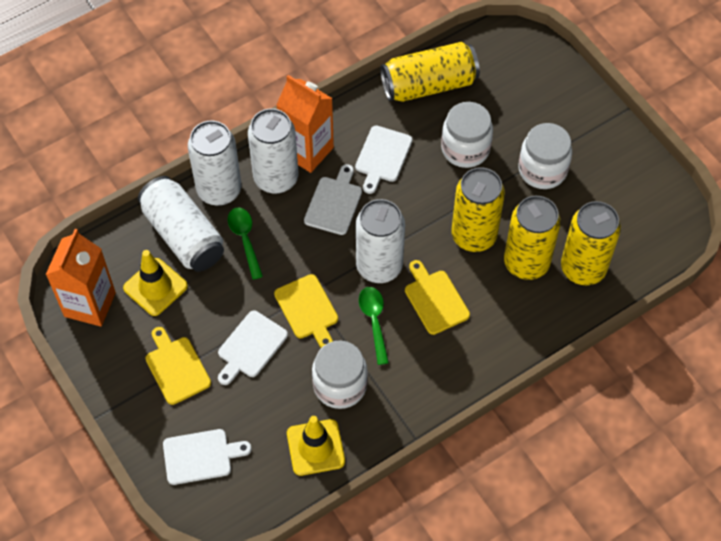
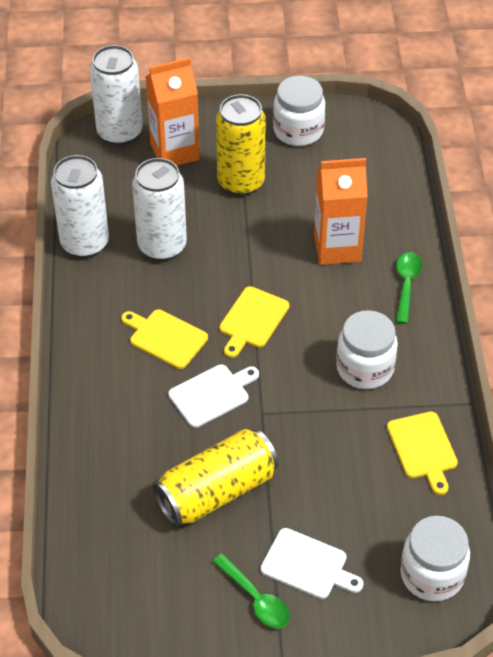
white can: [138,176,224,272] [188,121,241,206] [248,108,298,194] [356,199,405,283] = 4 -> [51,155,109,258] [90,45,142,146] [132,158,187,261] = 3
white cutting board: [163,429,252,485] [218,310,288,385] [304,164,362,235] [355,126,412,194] = 4 -> [168,365,259,428] [261,528,364,599] = 2
yellow can: [380,42,480,102] [451,167,505,252] [504,196,561,280] [561,201,621,285] = 4 -> [153,429,279,527] [216,94,266,196] = 2
yellow traffic cone: [123,250,188,316] [287,416,345,476] = 2 -> none = 0

